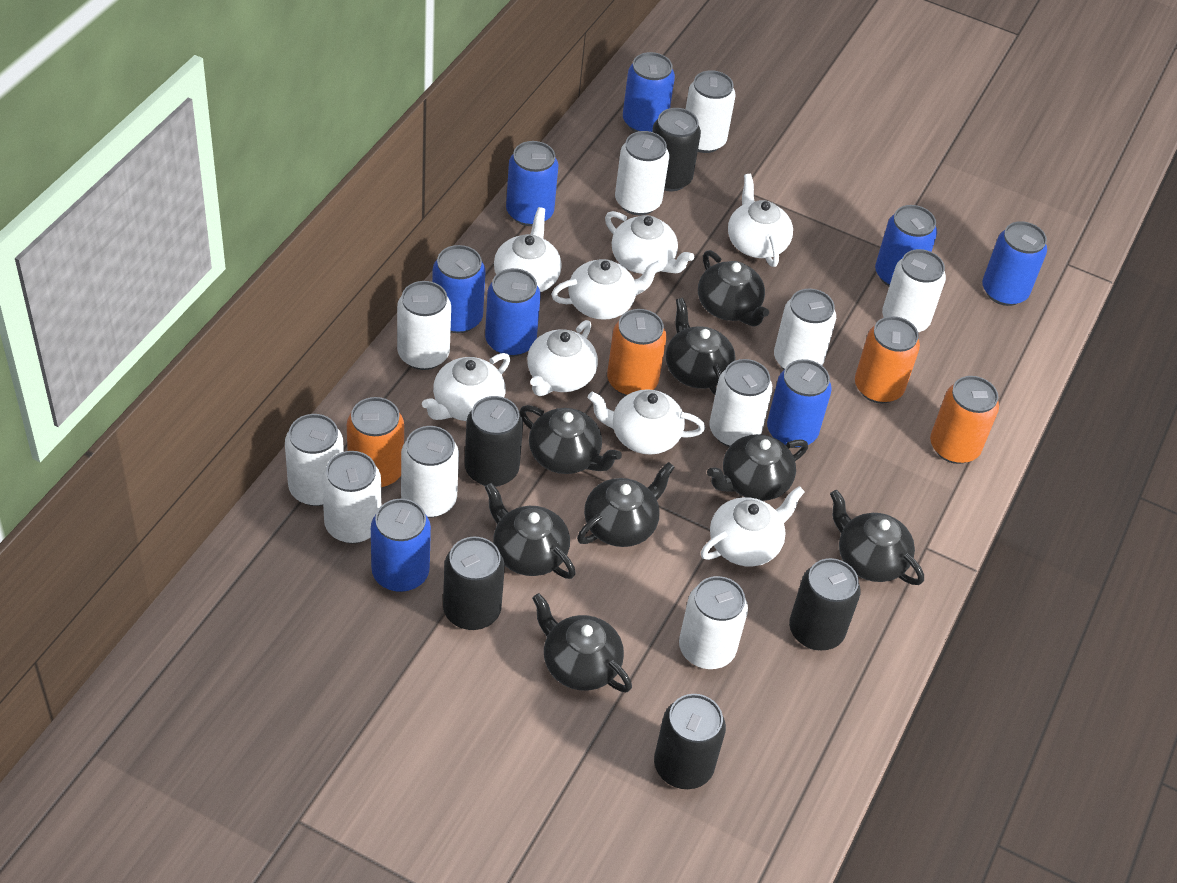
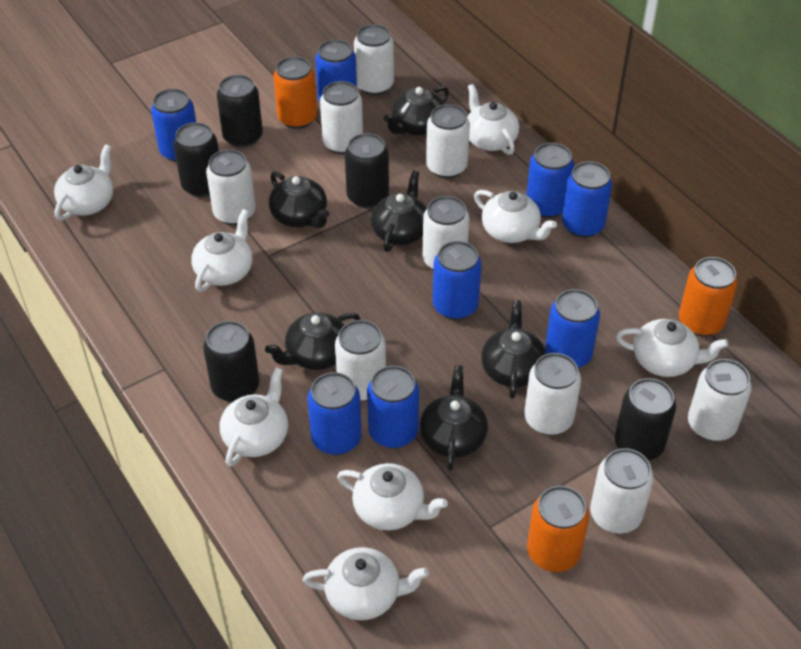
black teapot: [485,483,576,579] [519,405,622,474] [532,593,632,692] [577,462,675,547] [666,298,736,395] [698,250,769,326] [707,434,808,501] [830,490,924,585] = 8 -> [265,312,360,370] [269,171,329,228] [371,170,427,252] [383,86,449,136] [420,365,488,471] [481,300,546,399] = 6
orange can: [347,397,404,488] [607,309,666,396] [855,316,920,404] [930,376,999,464] = 4 -> [273,57,317,129] [527,486,589,572] [679,257,738,336] = 3
white can: [285,414,344,506] [322,451,381,544] [397,281,451,370] [401,426,459,518] [615,131,669,215] [679,576,748,669] [686,70,736,153] [710,359,773,447] [774,289,836,370] [882,249,946,333] = 10 -> [206,149,256,225] [320,81,363,154] [335,320,386,401] [354,24,394,95] [422,196,469,270] [426,104,470,178] [524,353,581,435] [590,448,654,534] [688,359,752,441] = 9

